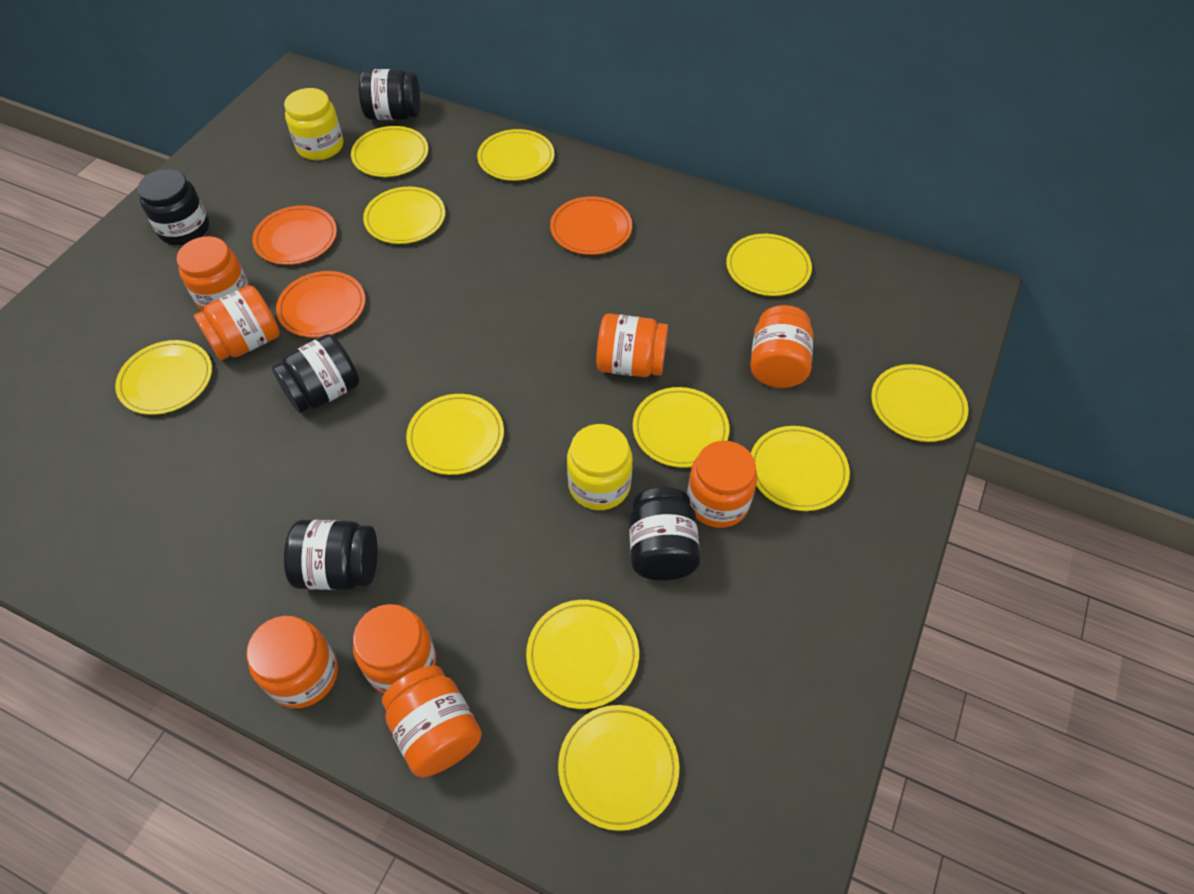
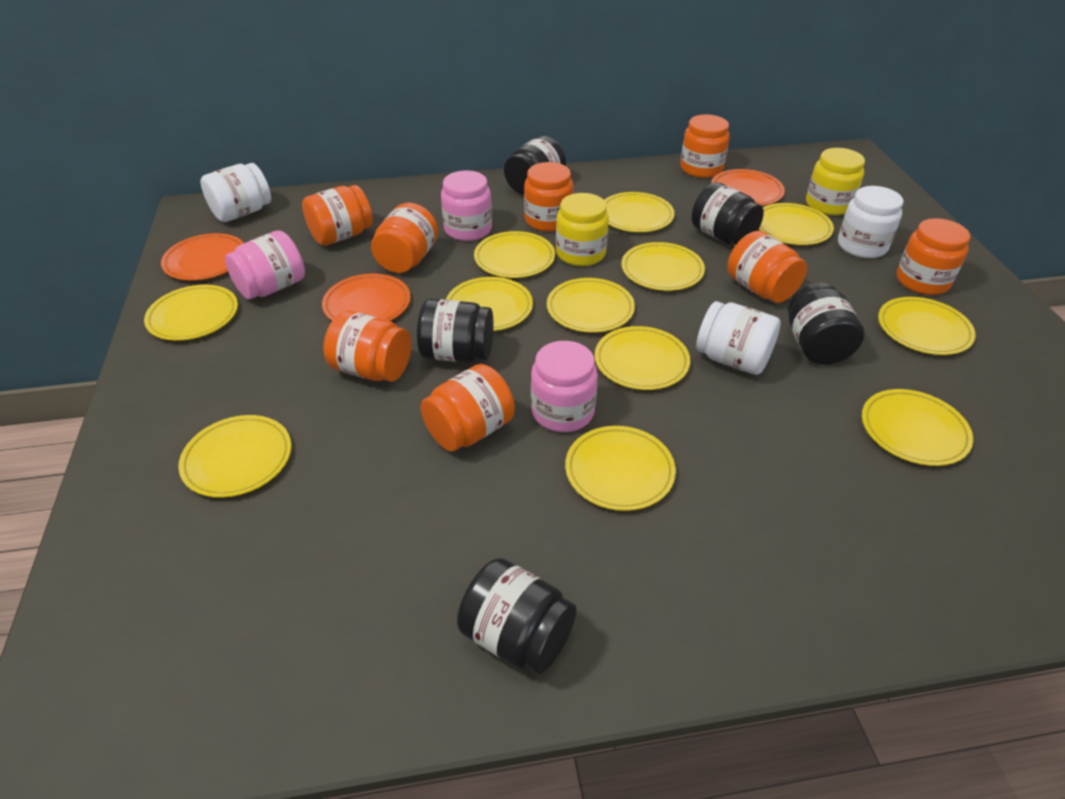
pink jar: none = 0 -> [225,230,305,299] [441,171,492,241] [531,341,598,432] = 3
white jar: none = 0 -> [201,163,271,222] [696,301,781,375] [838,186,903,258] = 3
yellow plate: [115,340,212,415] [351,126,428,177] [363,187,445,244] [406,394,504,475] [477,129,555,181] [526,600,639,709] [558,705,679,831] [633,387,730,468] [726,234,812,296] [751,426,850,511] [871,364,969,442] = 11 -> [144,285,238,341] [178,415,292,498] [446,277,533,331] [474,231,555,278] [547,278,635,333] [565,426,676,511] [595,326,690,390] [604,192,675,232] [621,242,705,291] [759,203,834,245] [862,389,973,466] [878,297,976,355] = 12

